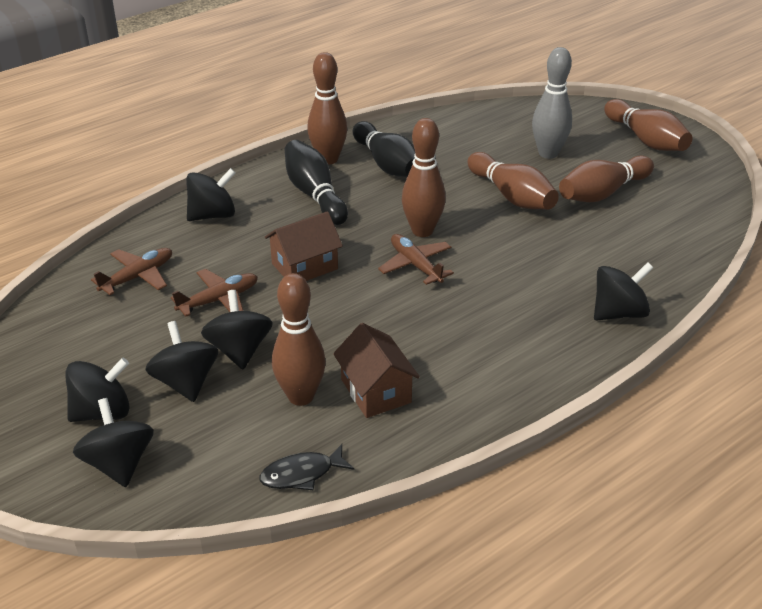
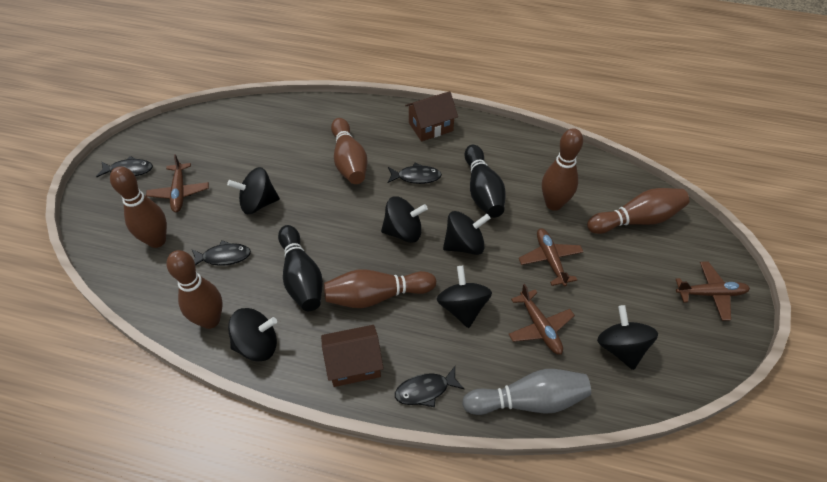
black fish: [260,444,354,490] = 1 -> [96,156,153,177] [192,240,251,266] [387,163,442,184] [395,366,464,407] = 4
brown plane: [91,248,172,295] [171,269,258,317] [378,234,454,285] = 3 -> [146,154,209,212] [509,284,575,355] [519,228,584,286] [675,261,750,321] = 4

